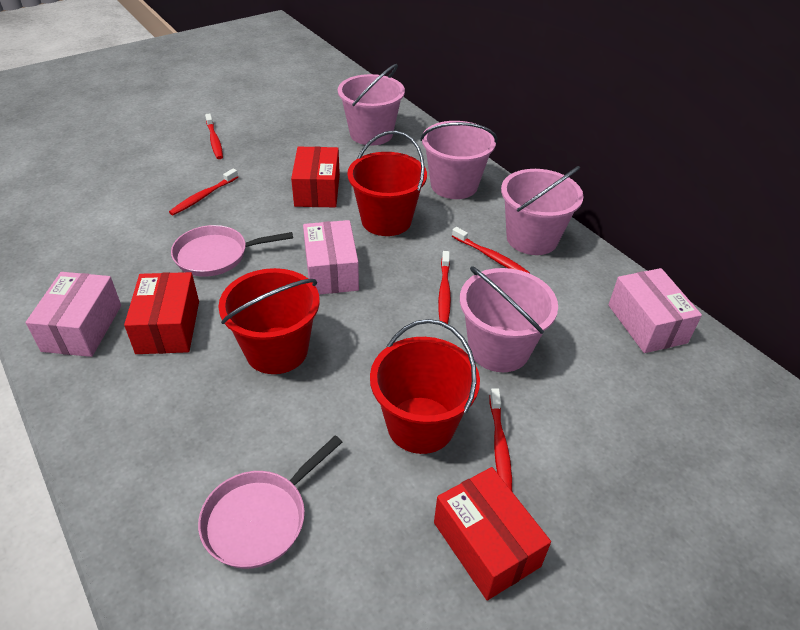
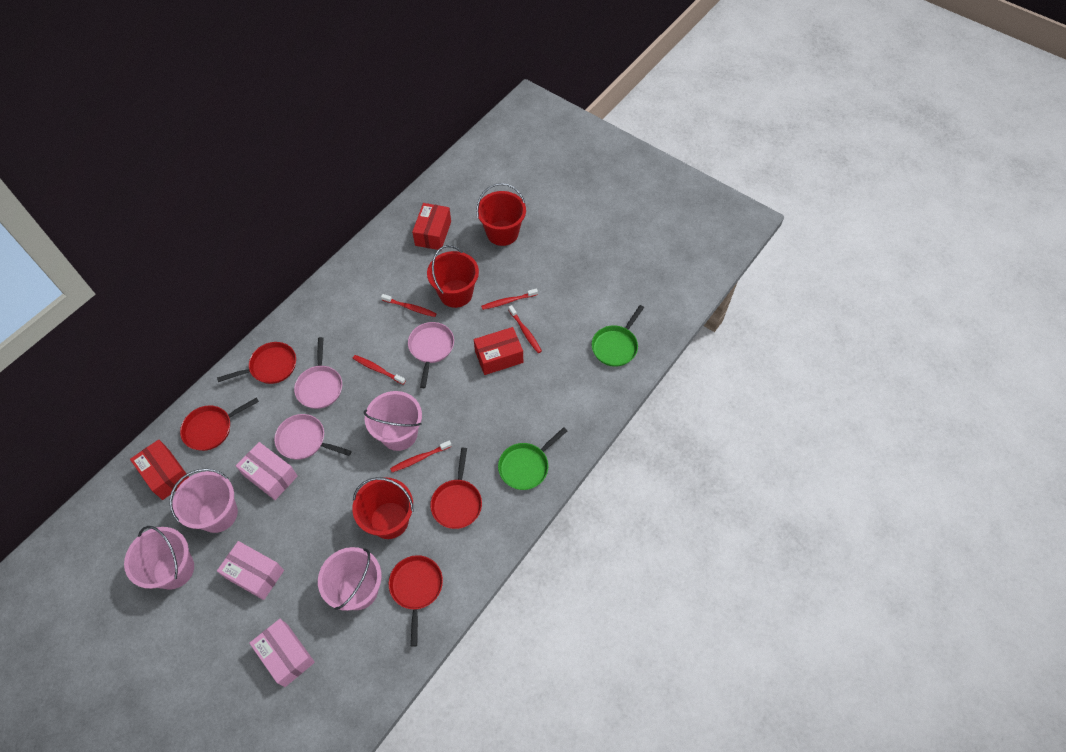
green pan: none = 0 -> [498,427,567,490] [592,305,644,367] = 2
pink pan: [171,225,293,277] [198,436,342,569] = 2 -> [274,414,352,460] [294,337,342,409] [408,322,454,388] = 3
red pan: none = 0 -> [180,397,259,451] [217,342,296,384] [389,555,443,647] [430,448,482,529] = 4

